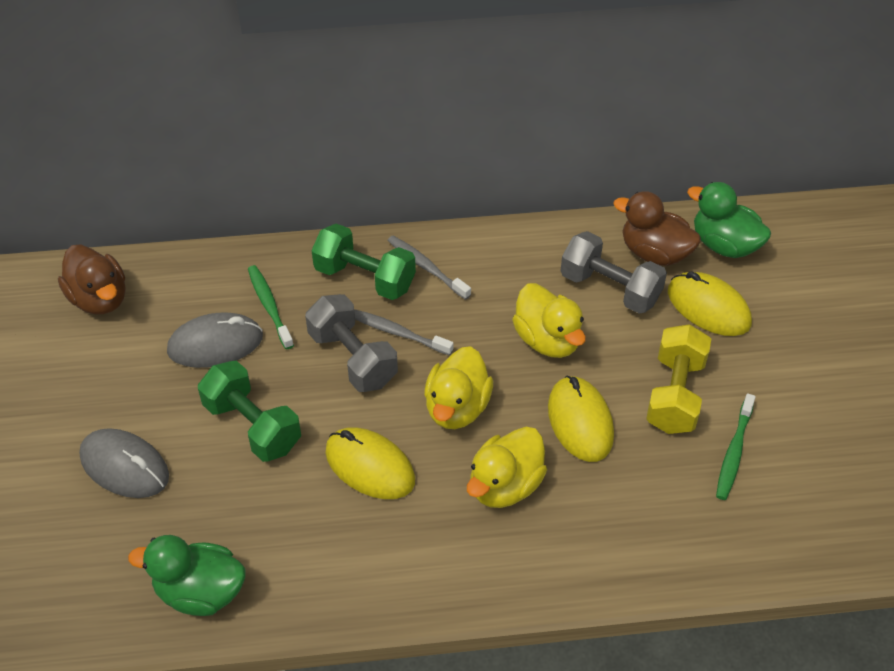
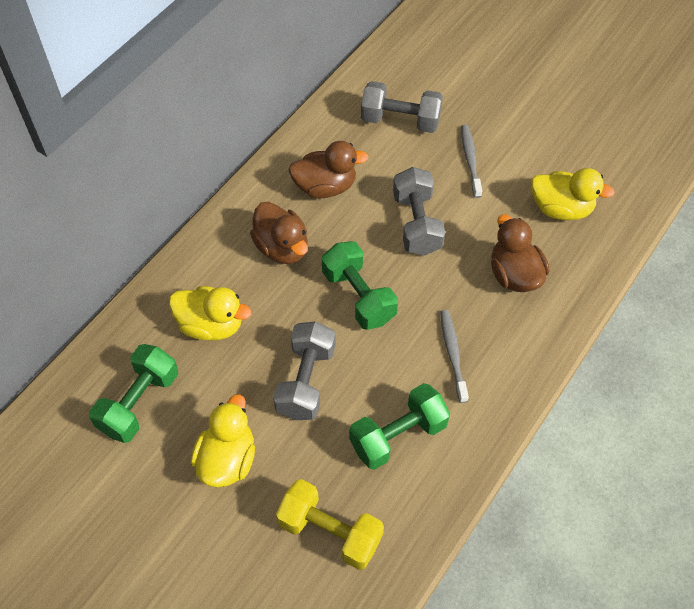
brown duck: [58,245,125,314] [613,191,701,266] = 2 -> [250,202,308,264] [288,141,369,198] [491,215,549,292] = 3
green duck: [128,535,245,616] [687,182,771,258] = 2 -> none = 0
green dumbbell: [198,361,301,462] [311,223,416,300] = 2 -> [89,344,178,443] [322,241,398,330] [349,383,450,470] = 3
green toothbrush: [248,265,294,349] [716,393,756,500] = 2 -> none = 0
grey dumbbell: [305,294,398,392] [561,231,667,314] = 2 -> [273,321,336,420] [361,81,443,133] [393,167,445,256] = 3
grey mouse: [79,428,169,498] [167,313,263,368] = 2 -> none = 0
yellow mouse: [325,427,415,499] [548,376,614,462] [668,272,752,336] = 3 -> none = 0

